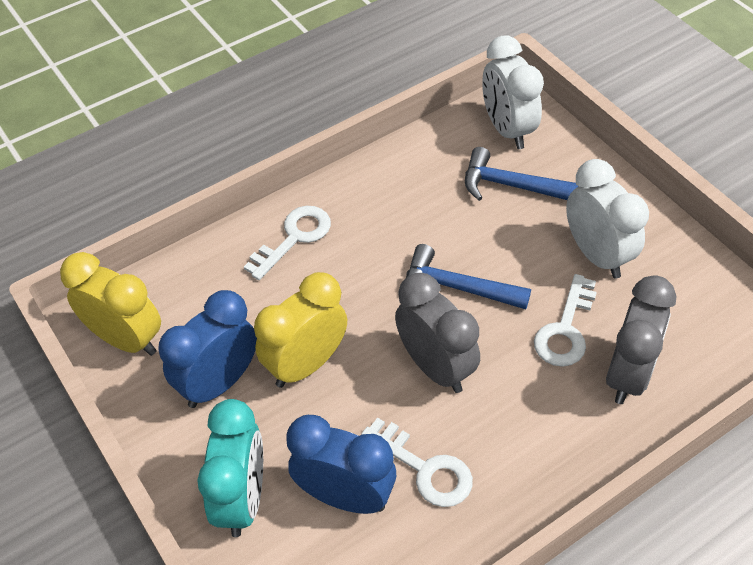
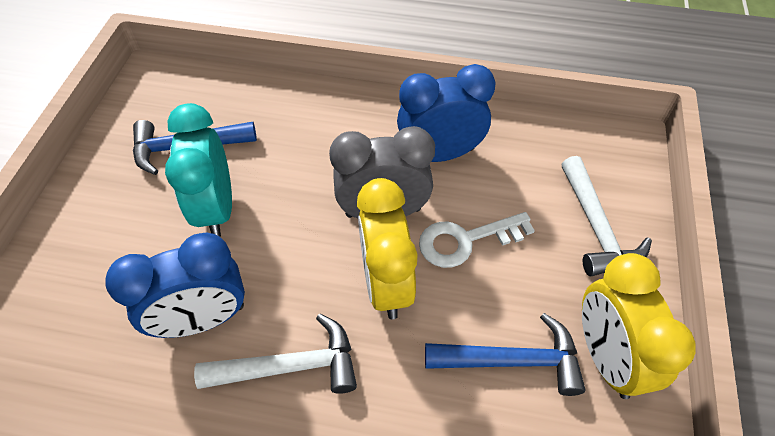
grey clock: [395,273,480,393] [606,275,677,404] = 2 -> [329,126,435,218] = 1
white clock: [482,35,544,149] [566,159,649,279] = 2 -> none = 0
white hammer: none = 0 -> [194,314,357,394] [562,156,652,276] = 2
white key: [244,206,331,280] [361,417,473,507] [534,274,597,367] = 3 -> [419,212,535,268] = 1

